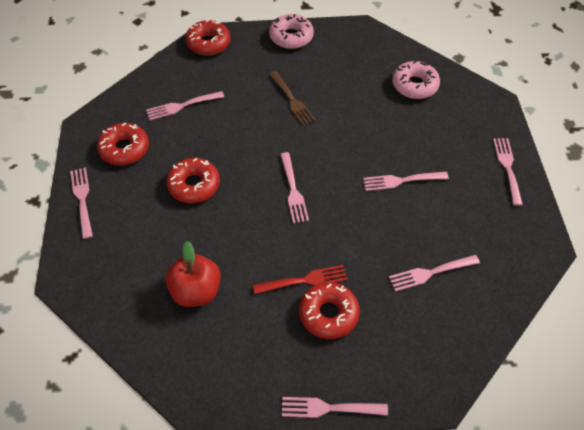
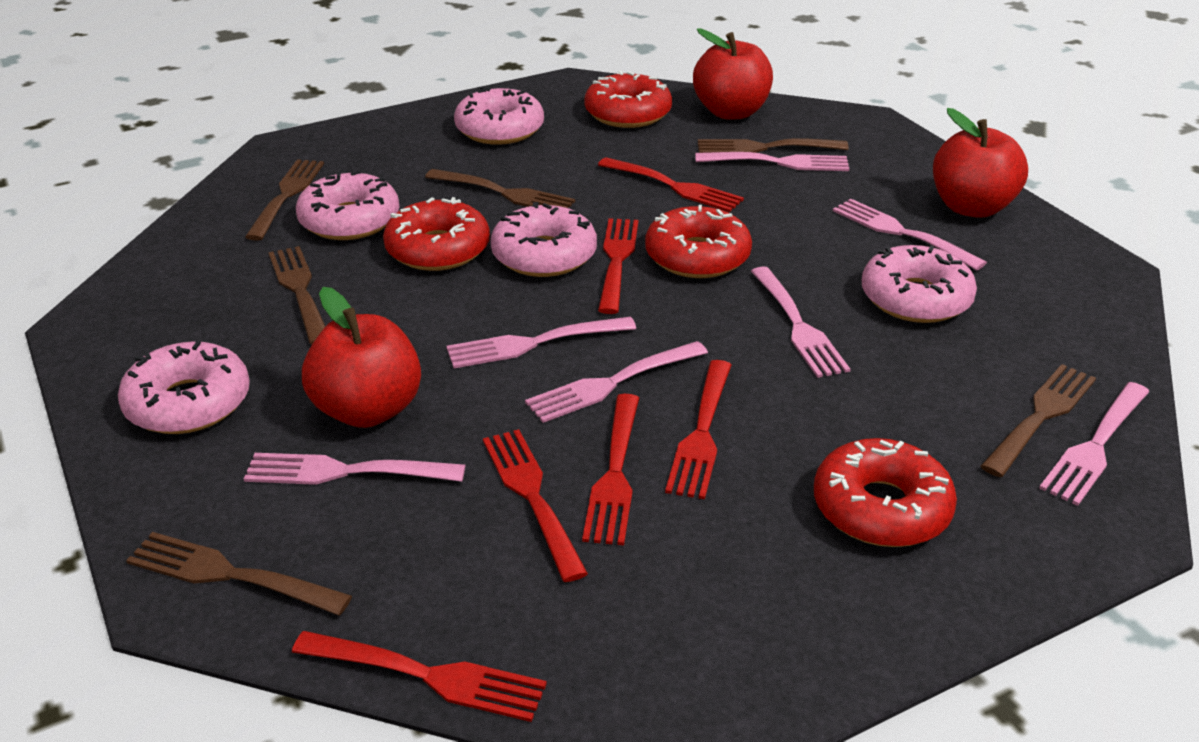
brown fork: [269,71,316,126] = 1 -> [126,532,352,615] [245,159,324,241] [268,246,325,345] [425,169,575,208] [698,138,849,153] [980,364,1096,477] = 6
pink donut: [269,14,314,49] [392,61,440,99] = 2 -> [118,341,250,434] [296,170,399,240] [454,86,544,145] [490,202,597,277] [862,245,977,323] = 5
red apple: [166,241,221,307] = 1 -> [302,287,421,428] [693,29,773,120] [933,108,1028,218] = 3
red fork: [253,265,347,294] = 1 -> [292,631,547,722] [483,429,588,582] [582,394,639,545] [598,157,744,212] [598,218,638,314] [665,360,731,499] = 6

